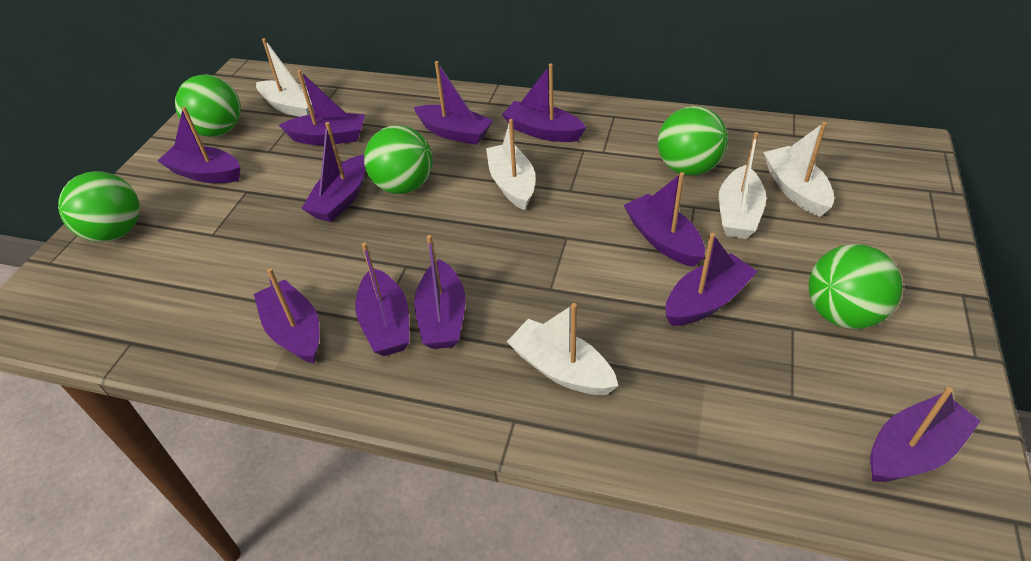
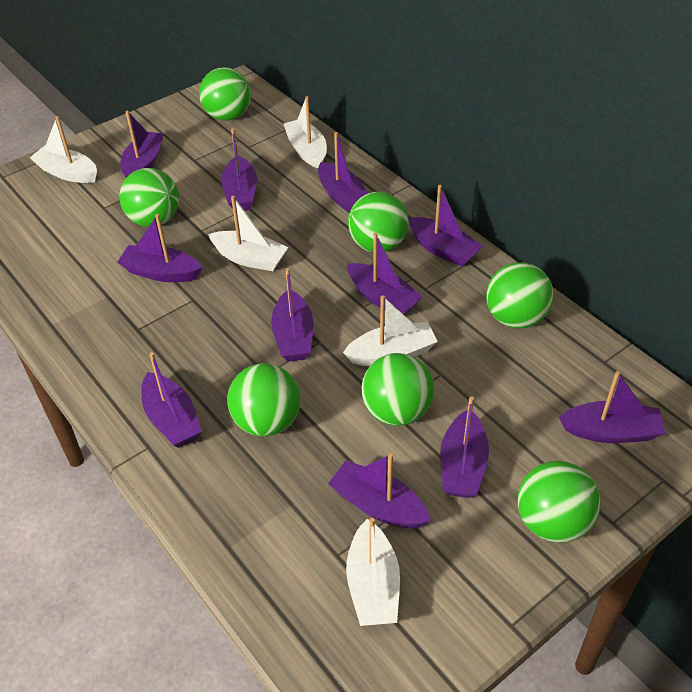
green ball: [58,171,140,242] [175,75,241,137] [364,125,433,194] [658,106,728,176] [808,244,903,329] = 5 -> [119,168,179,227] [199,67,251,121] [227,363,300,437] [348,192,409,252] [362,353,434,426] [486,262,554,329] [517,461,601,543] = 7

